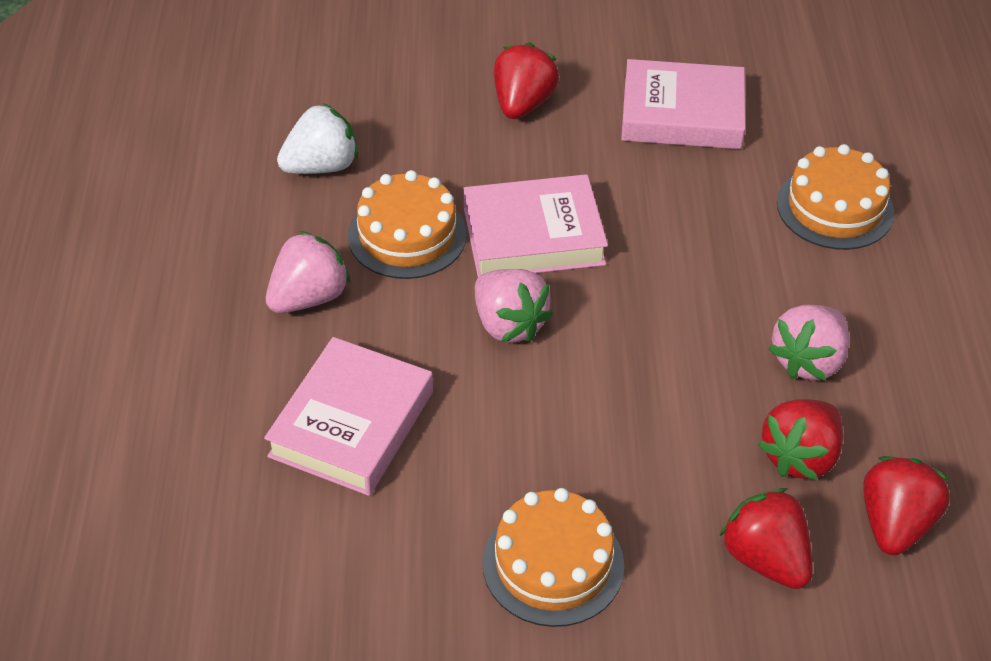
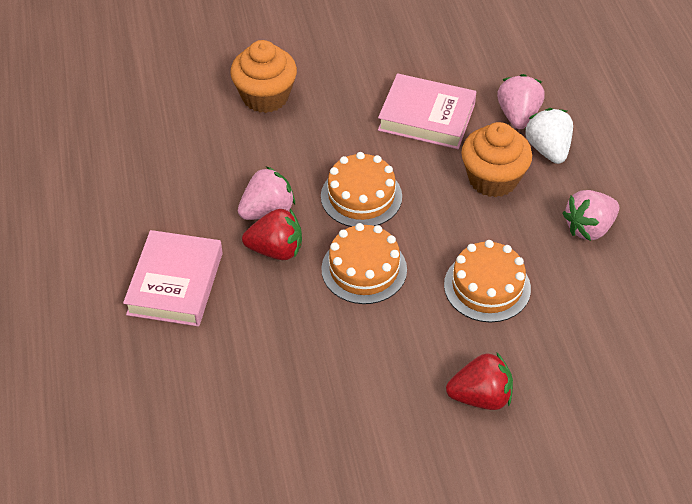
orange cupcake: none = 0 -> [230,40,297,113] [461,122,532,197] = 2
pink book: [264,337,433,496] [463,174,608,278] [621,59,745,149] = 3 -> [123,230,223,327] [378,73,476,149] = 2
red strawberry: [494,42,559,119] [720,488,812,589] [758,399,843,481] [863,456,950,555] = 4 -> [242,209,302,260] [446,352,513,410] = 2

